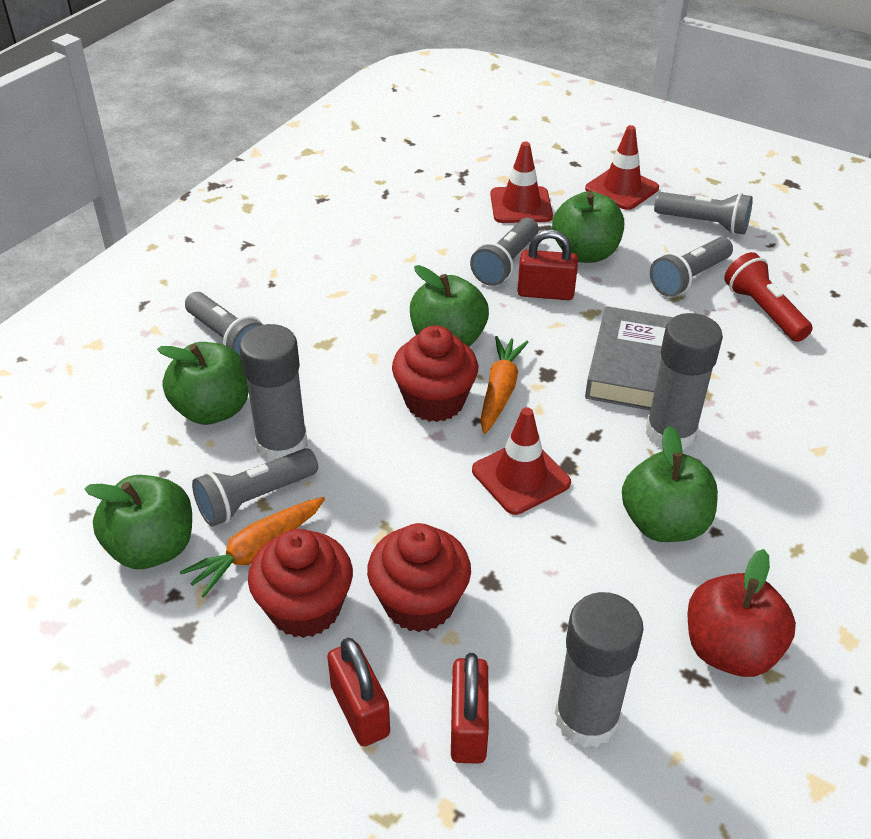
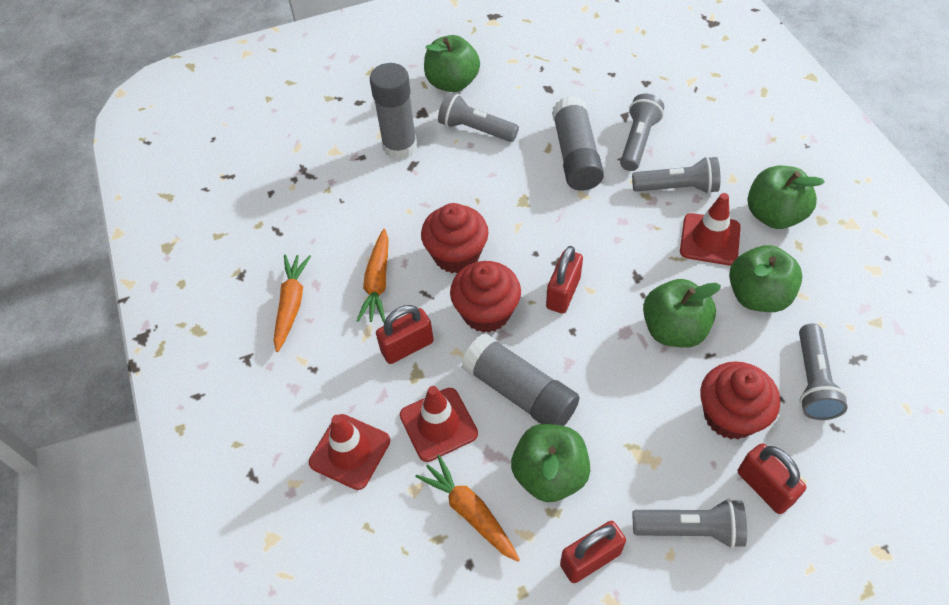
grey book: [585,306,673,410] = 1 -> none = 0
orange carrot: [180,497,325,597] [480,336,529,434] = 2 -> [274,255,311,352] [356,229,389,322] [415,455,520,562] = 3
red apple: [687,549,796,677] = 1 -> none = 0
red flashlight: [724,252,813,342] = 1 -> none = 0
red padlock: [327,638,390,747] [451,653,489,764] [517,230,578,300] = 3 -> [376,305,434,364] [546,246,583,313] [560,521,626,583] [738,443,806,514] = 4

